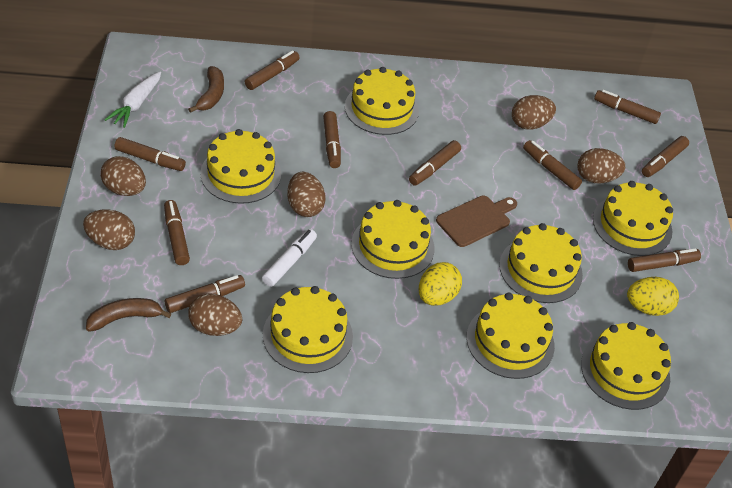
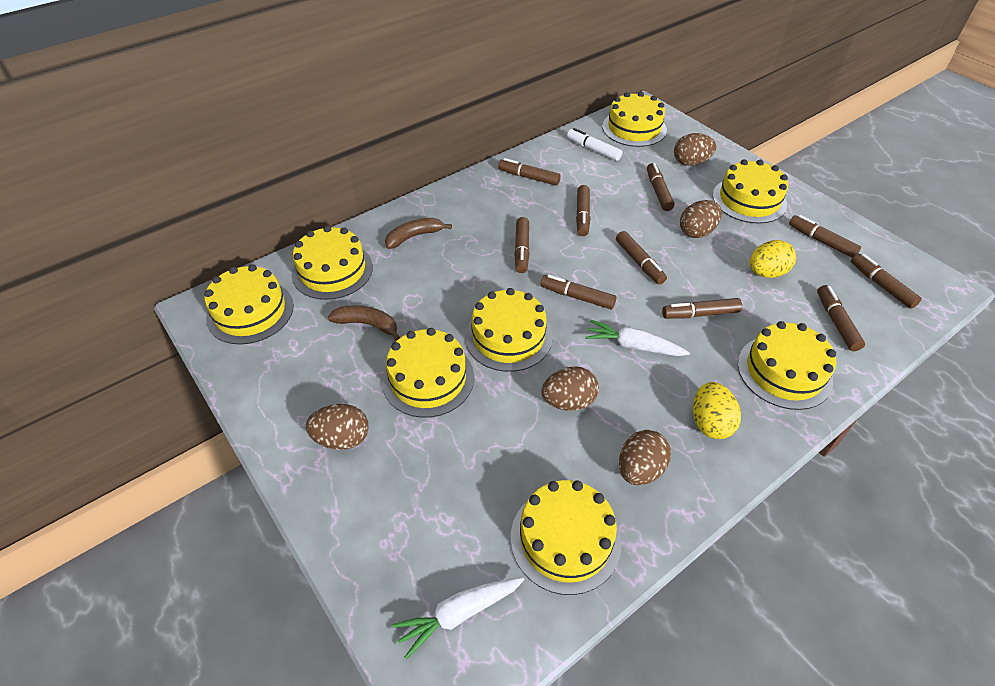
brown cutting board: [436,195,517,247] = 1 -> none = 0
brown egg: [83,209,135,250] [101,156,146,196] [188,294,242,336] [287,172,326,217] [512,95,556,130] [578,148,625,184] = 6 -> [306,404,369,450] [541,366,599,411] [619,430,671,485] [674,133,716,166] [680,200,722,238] = 5
white carrot: [104,72,161,128] = 1 -> [392,577,525,659] [585,320,690,356] = 2

